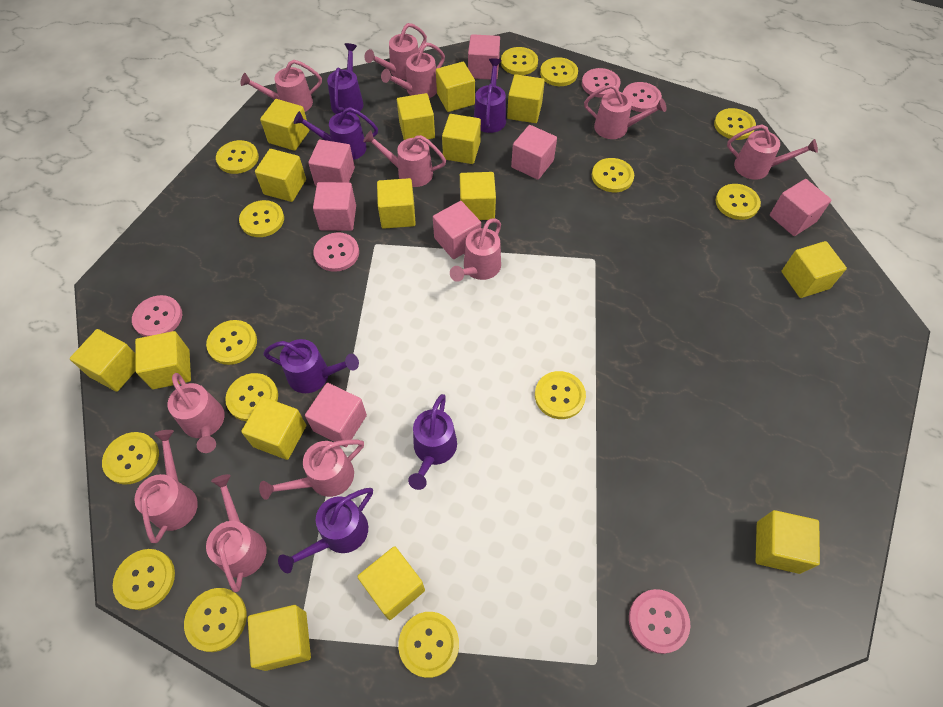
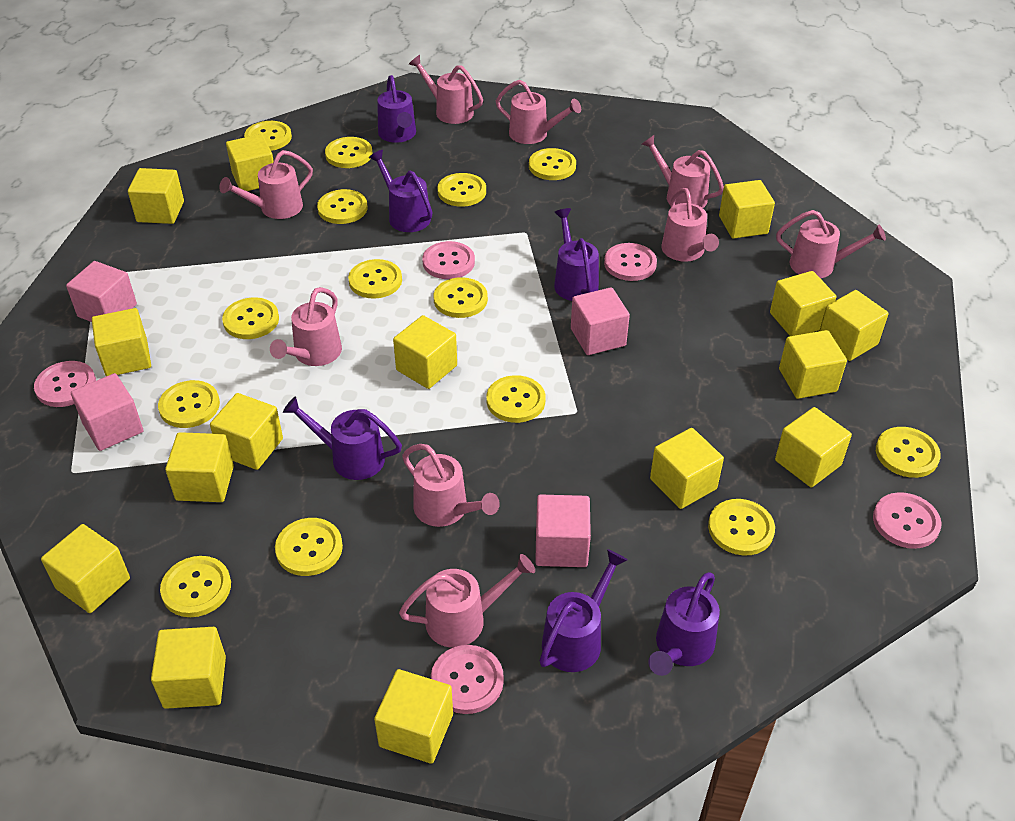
pink cube: [305,383,367,447] [308,140,355,186] [313,182,356,231] [433,201,481,259] [468,34,500,80] [511,125,557,180] [770,179,831,236] = 7 -> [66,261,137,322] [71,373,143,451] [535,494,591,567] [571,287,630,355] = 4
pink watering can: [134,430,198,543] [168,373,225,453] [206,474,267,592] [241,60,322,112] [259,439,364,500] [363,130,446,187] [364,23,427,80] [381,42,445,98] [450,219,501,282] [584,84,666,139] [727,124,818,180] = 11 -> [219,150,313,219] [270,287,342,366] [399,554,535,648] [402,444,500,527] [409,55,483,124] [496,80,581,144] [642,135,724,208] [661,188,719,262] [776,210,886,278] = 9

